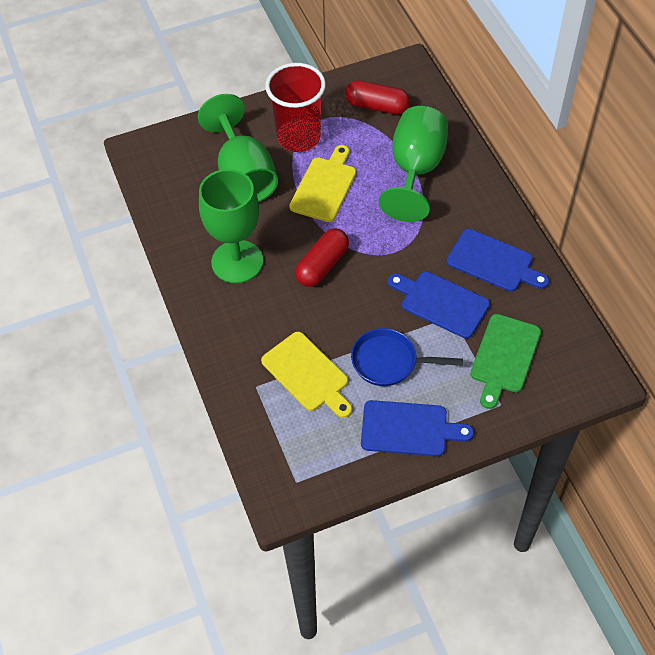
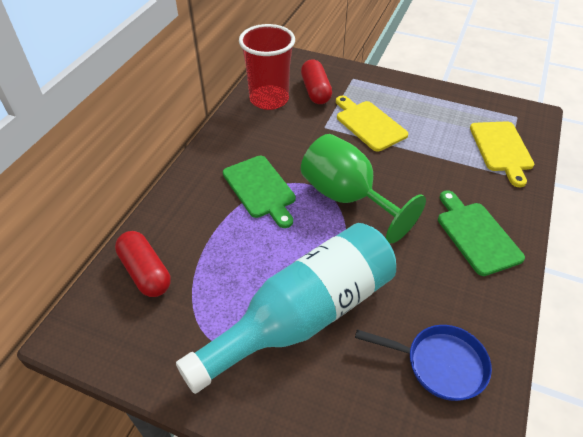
blue cutting board: [361,400,474,456] [388,271,490,338] [447,229,549,292] = 3 -> none = 0
green cutting board: [470,314,541,409] = 1 -> [223,156,296,228] [438,190,525,276] = 2
green goblet: [198,94,278,202] [199,169,263,283] [379,106,448,222] = 3 -> [301,134,426,243] = 1
turquoise bottle: none = 0 -> [176,223,396,394] = 1

